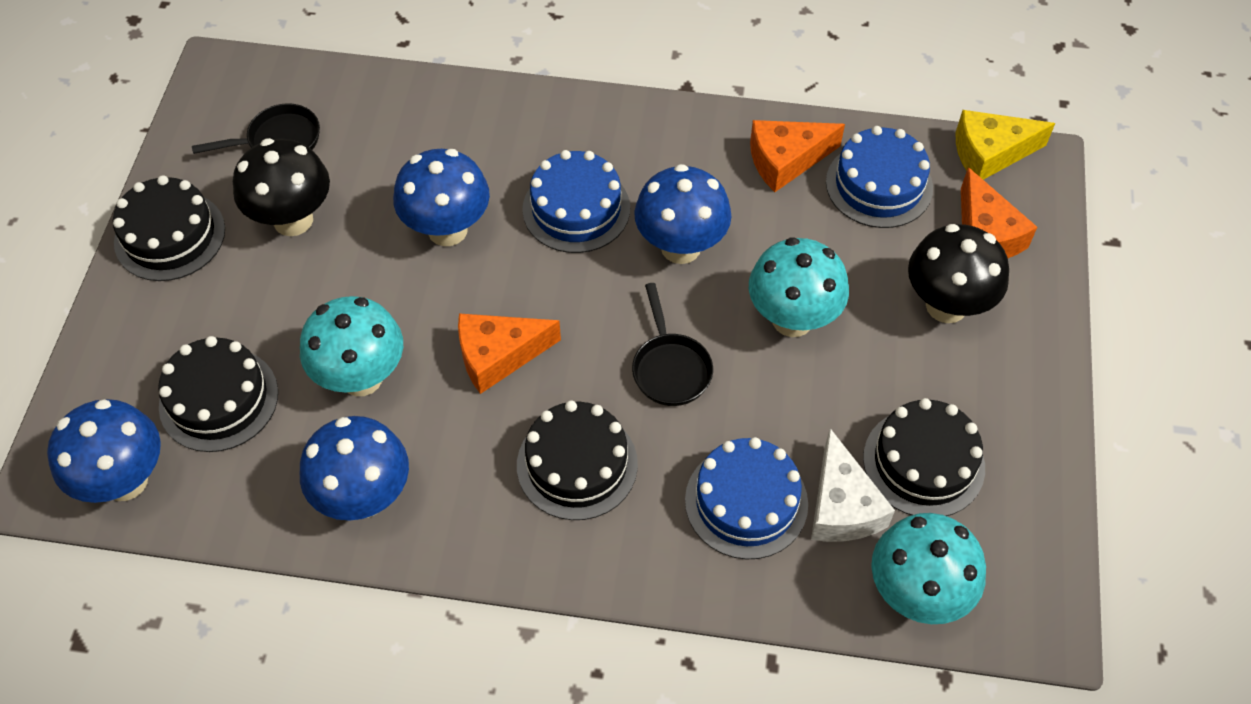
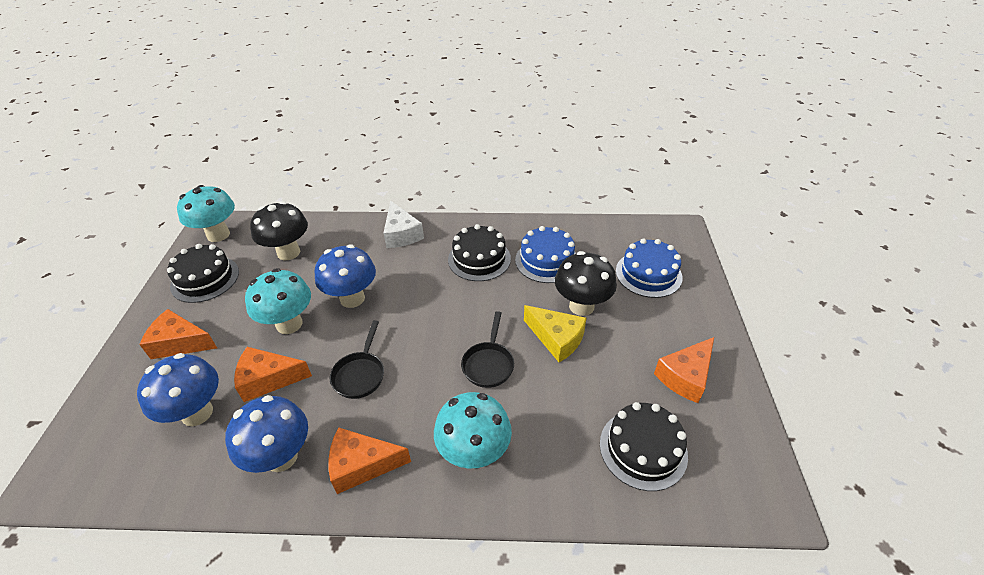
black cake: [113,175,225,281] [158,336,278,452] [517,400,638,520] [863,398,985,516] = 4 -> [167,244,239,303] [448,224,511,281] [600,402,688,491] = 3
blue cake: [522,150,630,253] [685,437,808,560] [826,126,933,228] = 3 -> [515,226,576,283] [616,238,682,298] = 2
blue mushroom: [47,399,161,503] [300,416,409,521] [393,149,490,246] [634,164,732,264] = 4 -> [137,353,219,426] [225,395,308,473] [315,245,376,308] = 3
orange cheese: [458,313,561,394] [750,120,845,192] [961,167,1037,258] = 3 -> [139,309,217,359] [234,347,312,402] [328,427,411,494] [654,337,714,403] = 4

